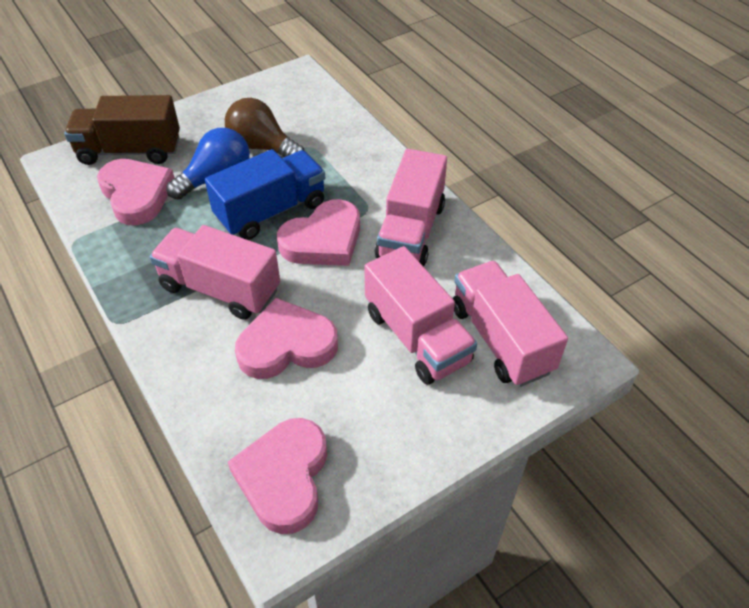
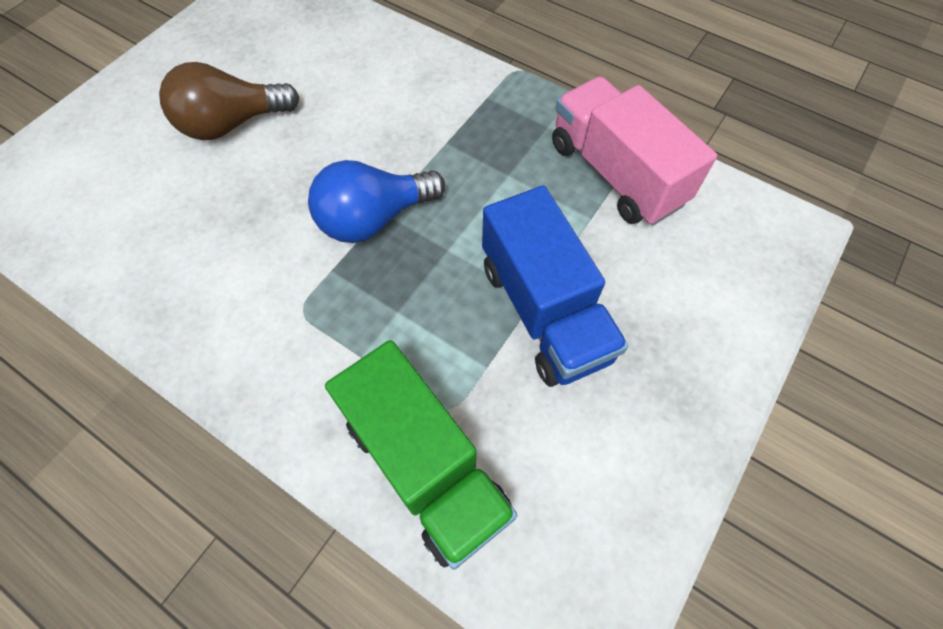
brown truck: [64,95,180,165] = 1 -> none = 0
green truck: none = 0 -> [325,340,517,570] = 1
pink heart: [97,159,175,225] [228,418,327,534] [235,298,338,379] [277,199,360,266] = 4 -> none = 0
pink truck: [150,225,280,320] [364,246,477,385] [375,149,447,267] [452,261,568,387] = 4 -> [552,76,717,225] = 1

